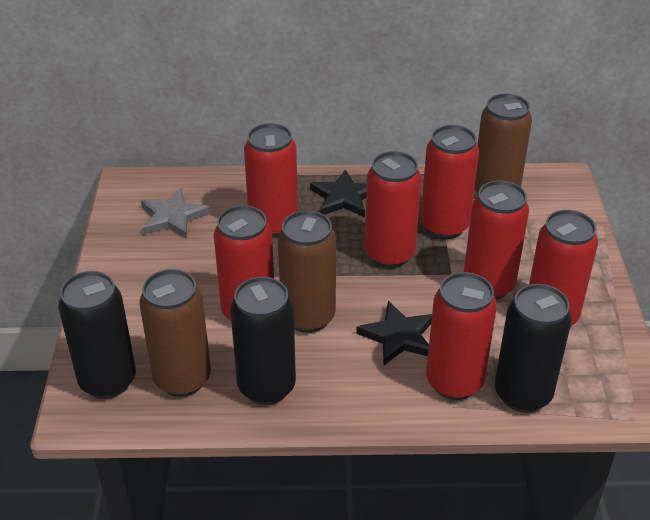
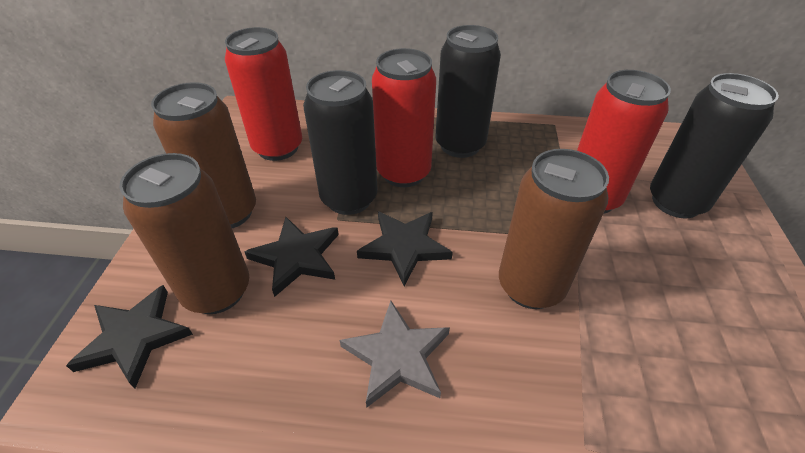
black star: [310,169,367,217] [356,301,432,366] = 2 -> [66,285,193,388] [245,217,339,297] [357,211,453,286] = 3
red can: [214,205,274,321] [244,123,298,237] [365,151,421,268] [421,125,479,239] [426,272,497,400] [464,180,529,300] [529,210,598,326] = 7 -> [225,27,302,161] [372,48,436,187] [577,70,671,213] = 3

